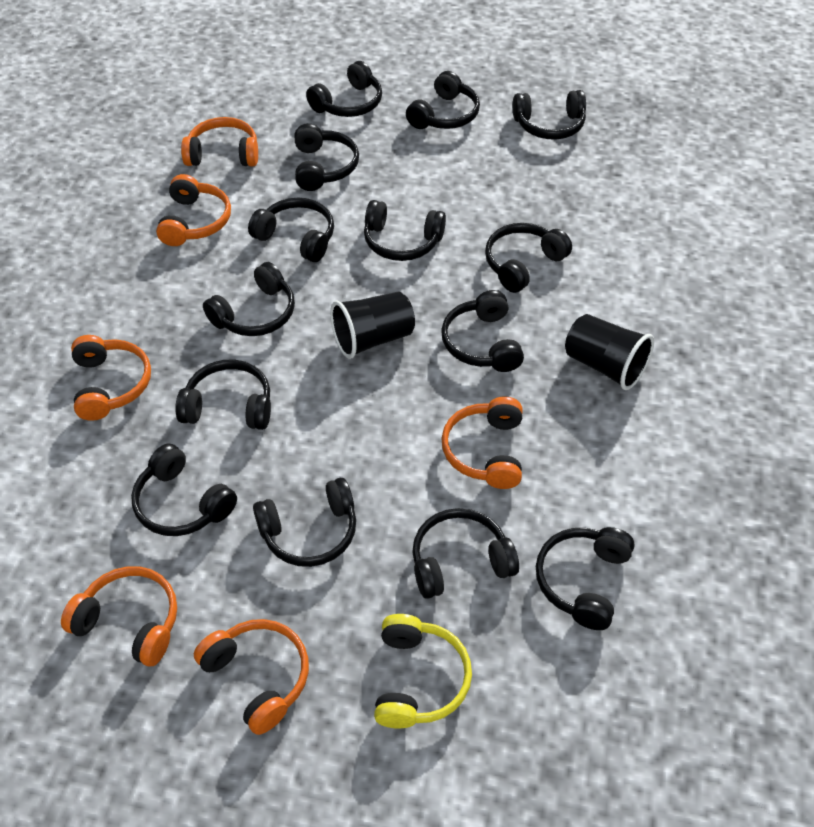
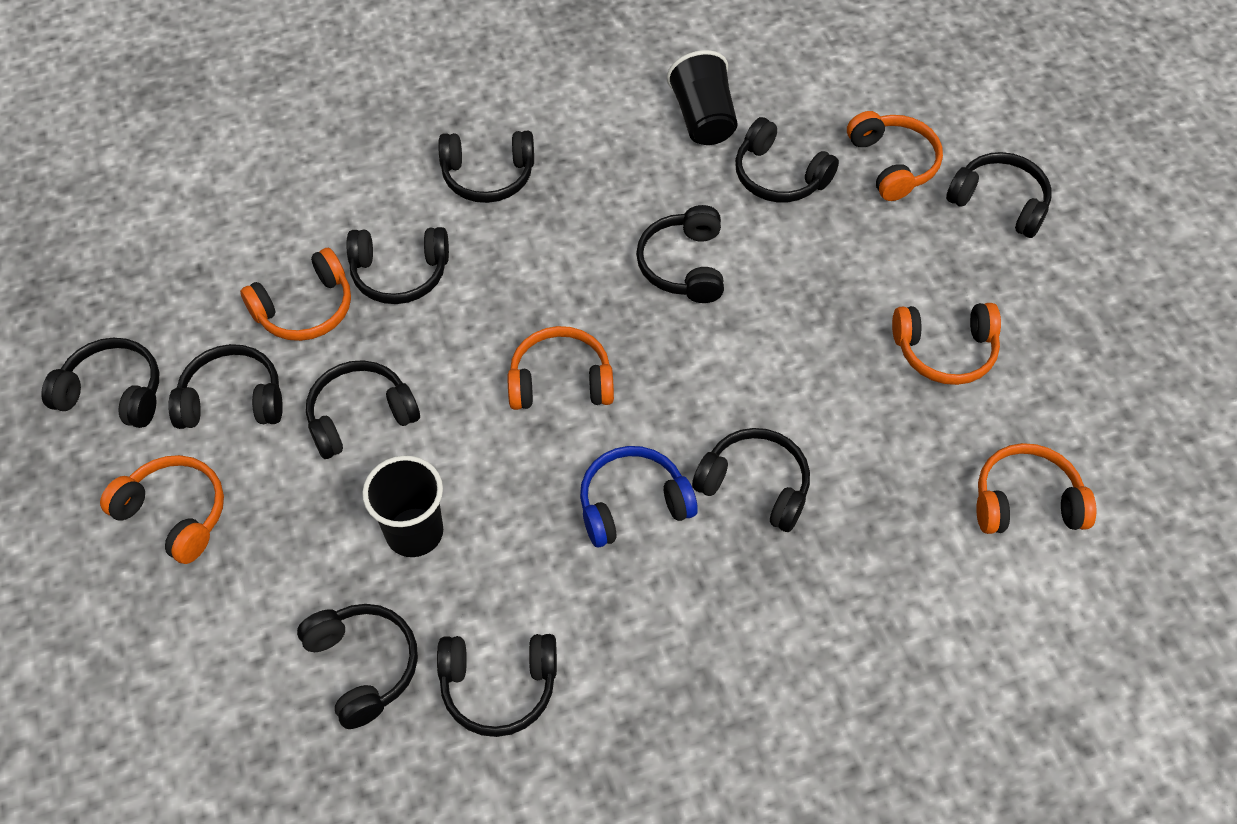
black headphones: [131,443,237,536] [175,359,271,430] [203,262,295,336] [248,198,334,262] [253,478,356,567] [294,123,359,191] [306,61,382,117] [364,200,446,261] [406,71,480,129] [412,508,519,599] [441,290,524,372] [485,223,572,293] [513,90,586,140] [536,527,635,630] = 14 -> [41,338,159,428] [168,344,283,429] [297,604,418,729] [306,360,420,459] [346,227,449,304] [437,634,557,737] [438,131,534,203] [636,205,724,303] [692,428,810,532] [735,117,839,202] [946,152,1051,238] = 11
blue headphones: none = 0 -> [580,446,698,547] = 1
yellow headphones: [374,614,472,729] = 1 -> none = 0

